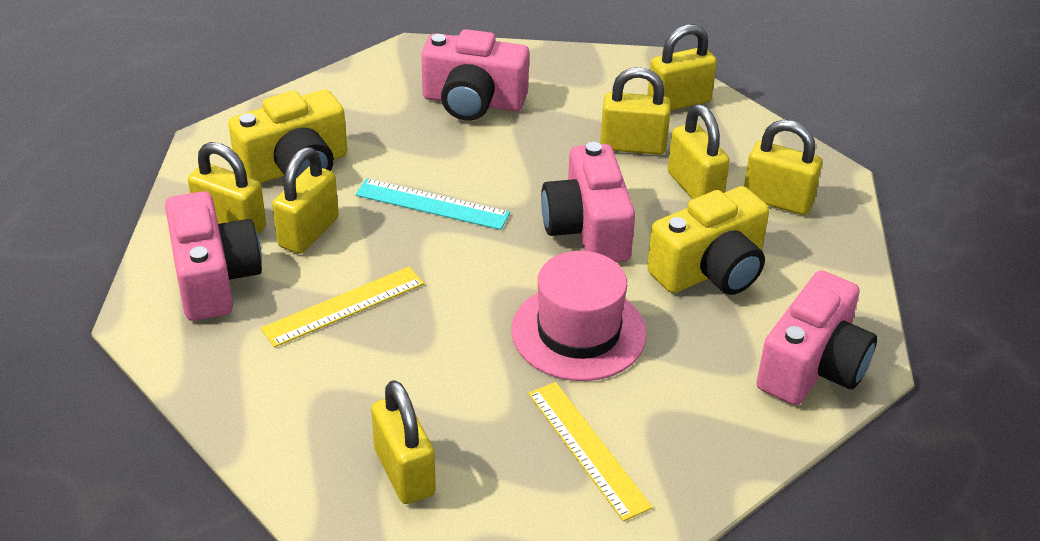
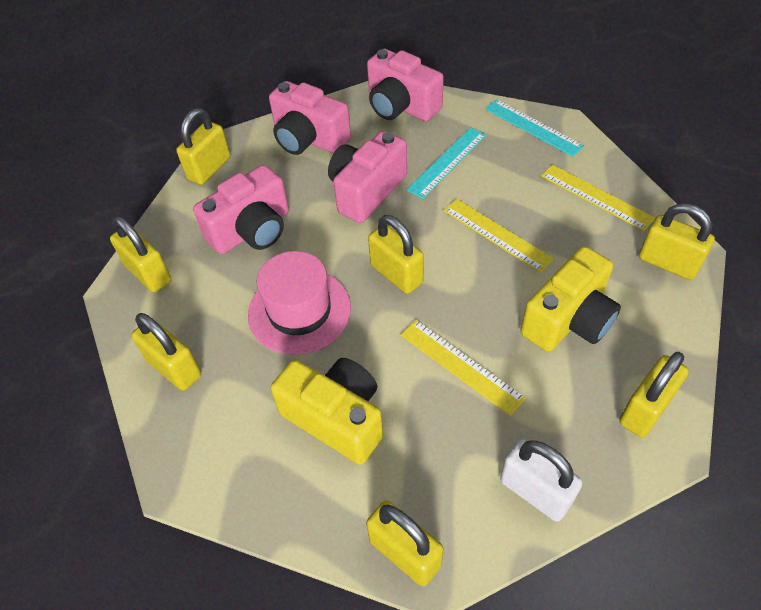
turquoise ruler: [356,178,510,230] = 1 -> [407,127,486,199] [485,99,584,157] = 2
white padlock: none = 0 -> [500,440,583,522] = 1
yellow ruler: [261,267,424,347] [528,382,653,521] = 2 -> [401,320,526,416] [443,199,554,273] [541,164,655,231] = 3

